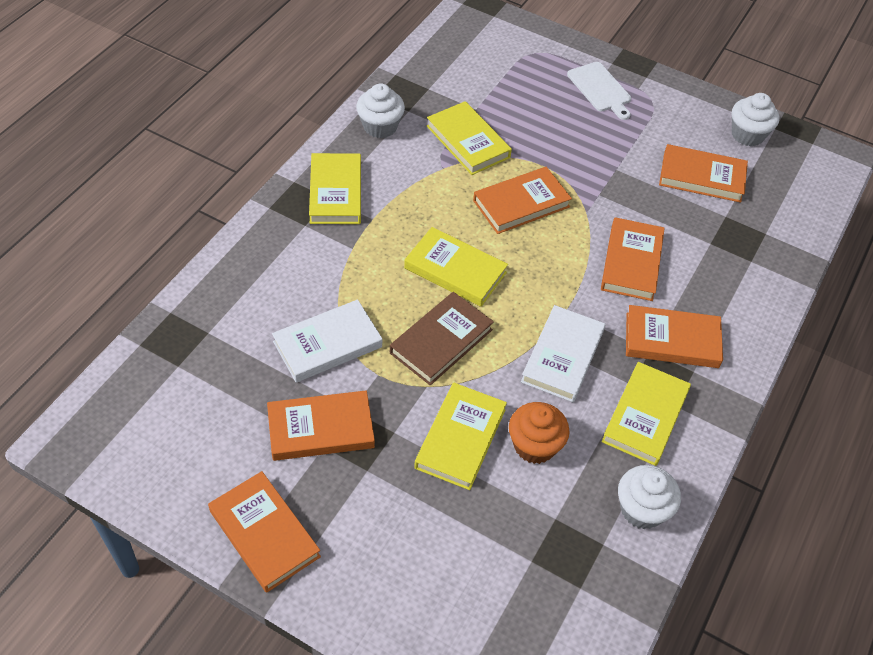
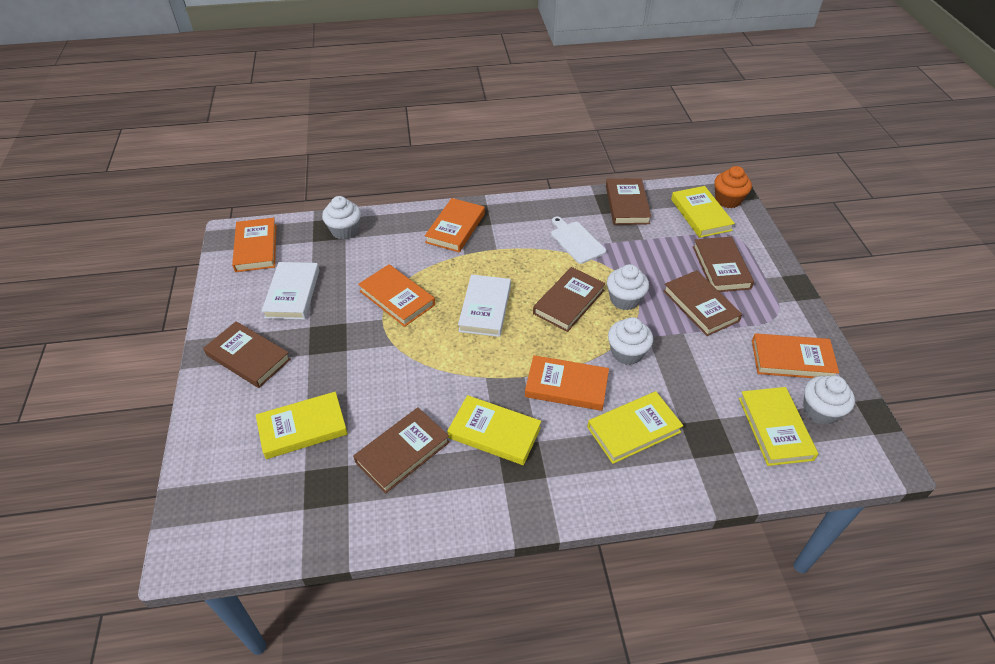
brown book: [390,292,494,385] = 1 -> [203,321,291,388] [353,408,450,494] [533,267,606,332] [606,178,651,225] [663,270,742,336] [693,237,754,292] = 6
orange book: [208,471,321,593] [267,390,375,461] [473,167,572,234] [601,217,665,301] [626,305,723,368] [659,144,748,203] = 6 -> [232,218,277,272] [358,264,435,327] [425,198,485,252] [525,355,609,411] [752,333,839,378] = 5
white cupcake: [356,84,405,138] [618,465,681,529] [732,93,779,146] = 3 -> [322,196,361,240] [607,264,649,310] [608,317,653,365] [803,375,855,425] = 4

